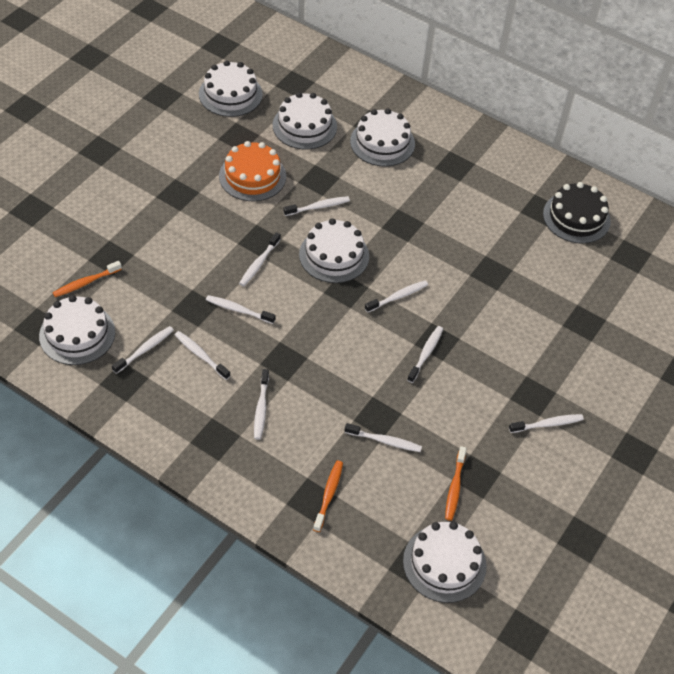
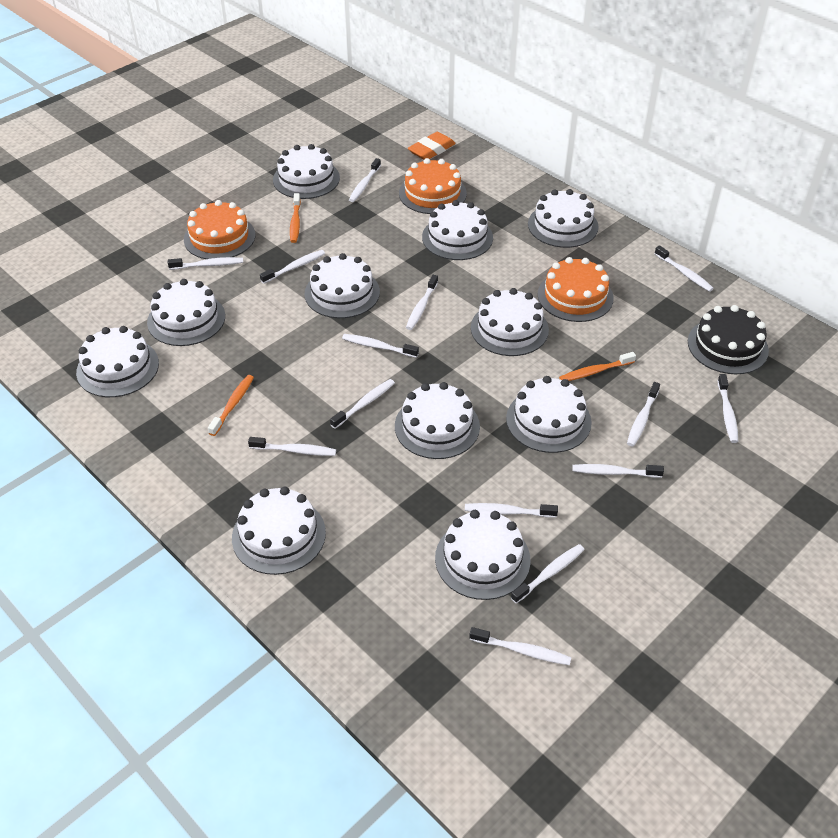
orange cake: [219,141,286,201] = 1 -> [184,200,255,259] [399,158,467,214] [538,257,614,322] = 3
orange eraser: none = 0 -> [408,132,456,160] = 1
white cake: [39,295,115,365] [199,60,263,117] [273,92,337,149] [299,218,369,283] [350,108,415,167] [403,521,487,603] = 6 -> [76,326,159,397] [147,279,225,346] [232,487,326,575] [273,144,340,199] [305,253,380,318] [395,382,480,459] [422,200,493,260] [435,510,530,600] [471,288,549,356] [506,376,592,453] [528,189,598,248] = 11
white toothbrush: [112,326,174,374] [175,331,230,380] [206,295,276,324] [239,232,281,286] [254,369,269,440] [283,196,350,216] [344,423,422,452] [365,280,428,313] [407,326,443,383] [509,414,584,433] = 10 -> [168,257,243,270] [248,437,336,456] [260,250,325,284] [330,379,395,429] [342,334,419,358] [349,158,381,202] [406,275,438,330] [465,503,558,518] [469,627,571,665] [511,544,584,603] [572,464,664,478] [627,382,660,446] [654,245,714,292] [717,374,738,443] = 14

